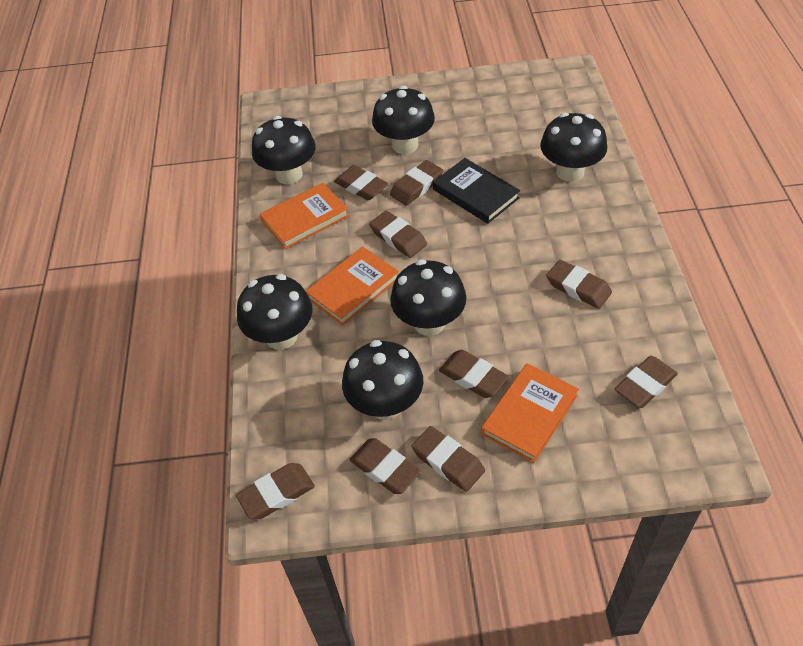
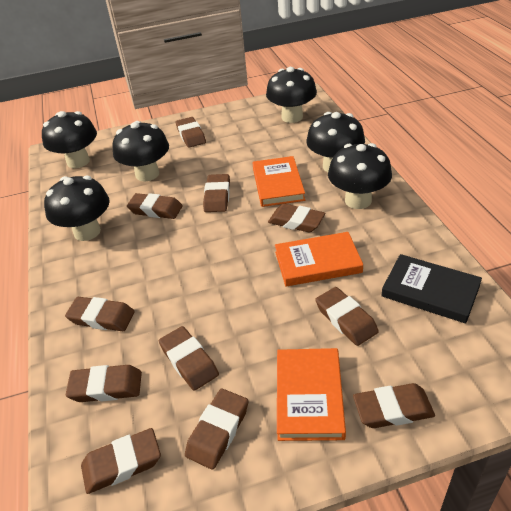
brown eraser: [236,463,315,519] [334,165,388,200] [349,438,421,494] [369,211,427,258] [390,160,443,206] [411,426,485,492] [439,350,509,398] [546,260,612,309] [614,356,678,408] = 9 -> [65,297,135,331] [66,365,142,402] [81,428,161,494] [127,193,183,219] [159,326,219,391] [176,117,206,148] [185,389,248,470] [203,174,230,212] [268,204,325,233] [315,287,379,346] [353,383,435,428] = 11

